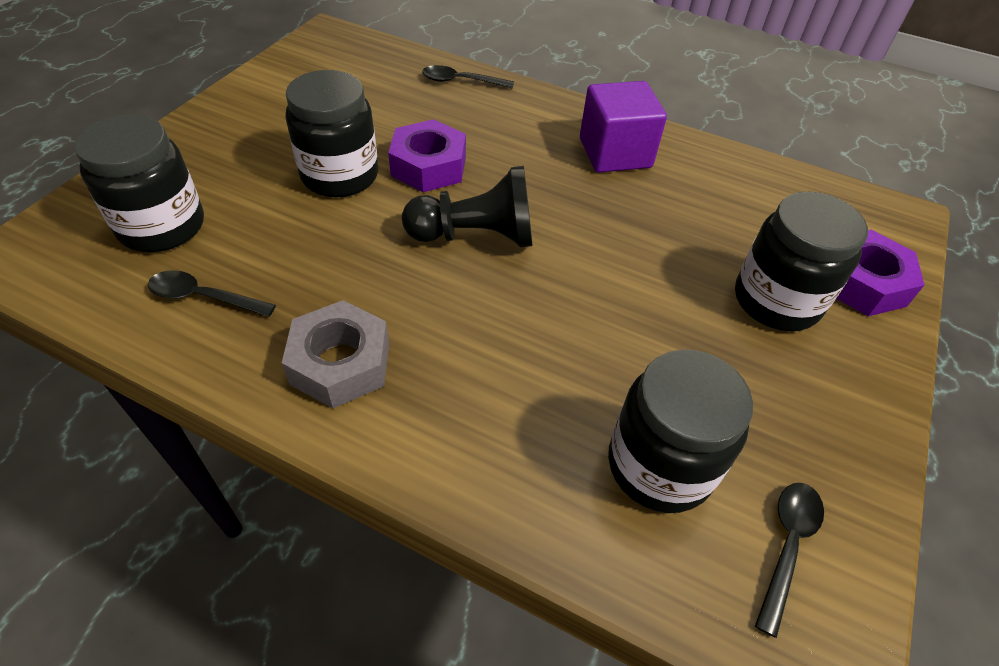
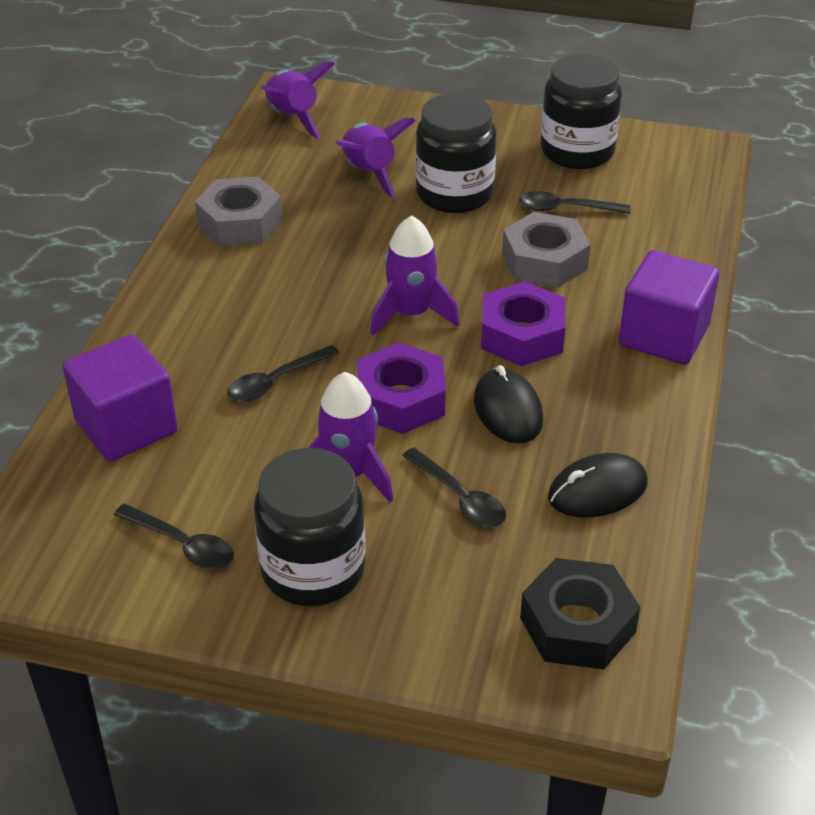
black jar: [74,115,204,252] [286,70,378,197] [608,349,753,513] [735,191,868,331] = 4 -> [254,448,366,606] [415,93,497,213] [540,54,622,169] = 3
black mouse: none = 0 -> [474,365,544,443] [548,453,648,518] = 2
black nut: none = 0 -> [520,558,641,669] = 1
black pawn: [402,166,532,247] = 1 -> none = 0
black spoon: [148,270,276,317] [422,65,514,89] [755,483,824,638] = 3 -> [114,504,234,569] [227,345,339,402] [402,447,506,527] [519,191,630,214] = 4
grey nut: [282,300,389,408] = 1 -> [195,176,283,246] [502,212,591,288] = 2
purple cube: [580,81,667,173] = 1 -> [63,334,178,462] [619,250,720,365] = 2
purple rocket: none = 0 -> [261,61,335,139] [309,372,393,502] [336,118,415,199] [370,215,460,336] = 4

